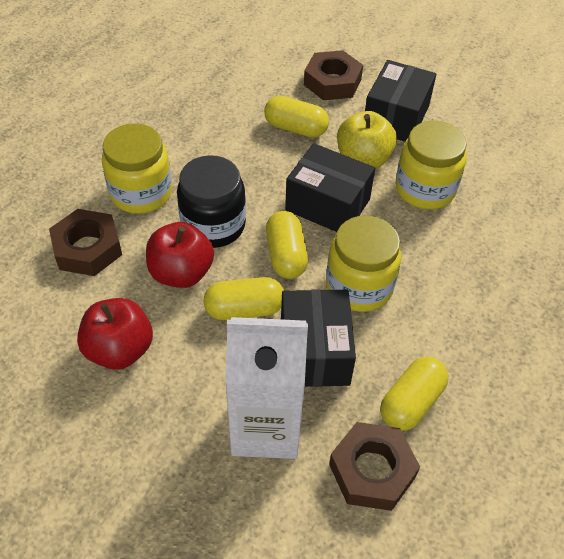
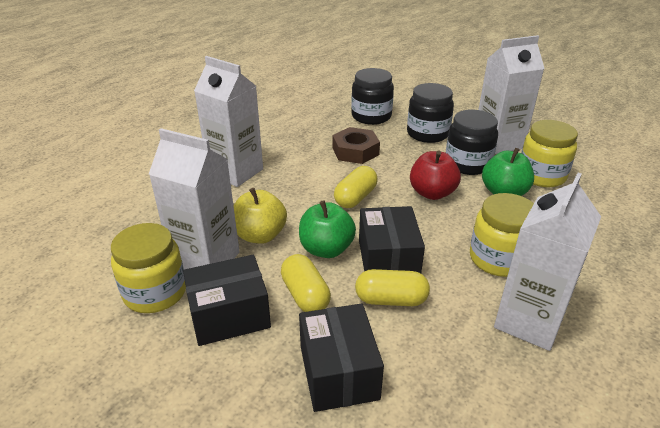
black jar: [177,155,246,248] = 1 -> [351,68,394,125] [407,83,454,143] [446,109,498,175] = 3
brown nut: [49,209,122,276] [304,50,363,100] [329,422,420,511] = 3 -> [332,127,380,164] = 1
green apple: none = 0 -> [299,200,356,258] [482,148,534,196] = 2
red apple: [77,298,153,370] [146,222,214,288] = 2 -> [410,151,461,200] = 1
white carton: [225,317,308,459] = 1 -> [149,128,240,269] [194,56,263,187] [478,35,545,154] [494,173,601,351] = 4
yellow capsule: [204,277,284,320] [264,96,329,138] [266,211,308,279] [380,357,449,431] = 4 -> [281,254,331,312] [334,166,378,208] [355,269,430,306] = 3

